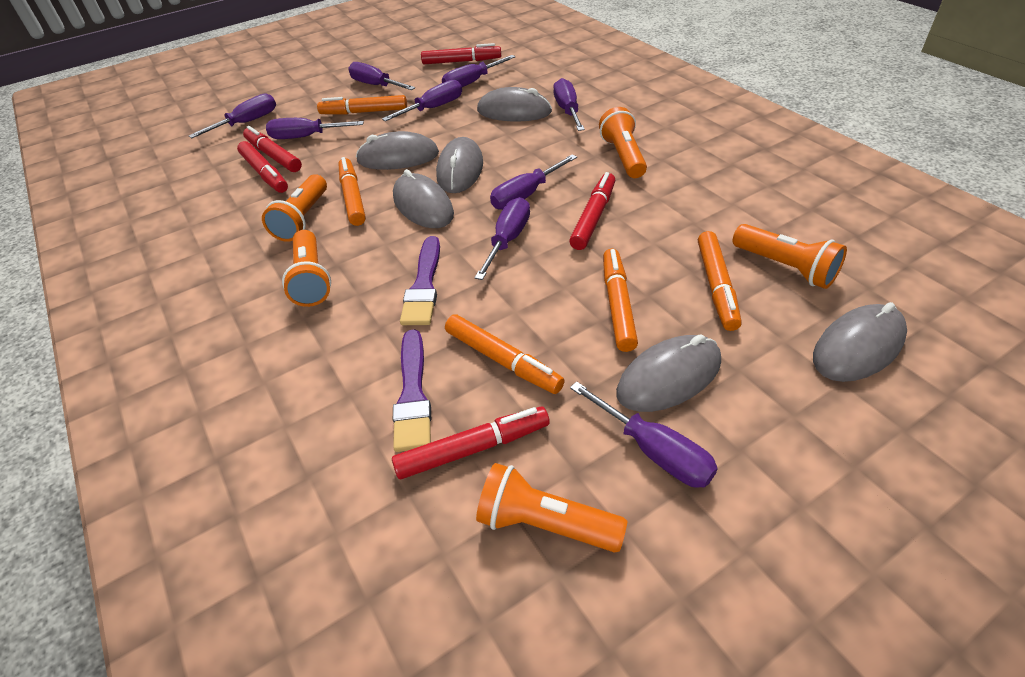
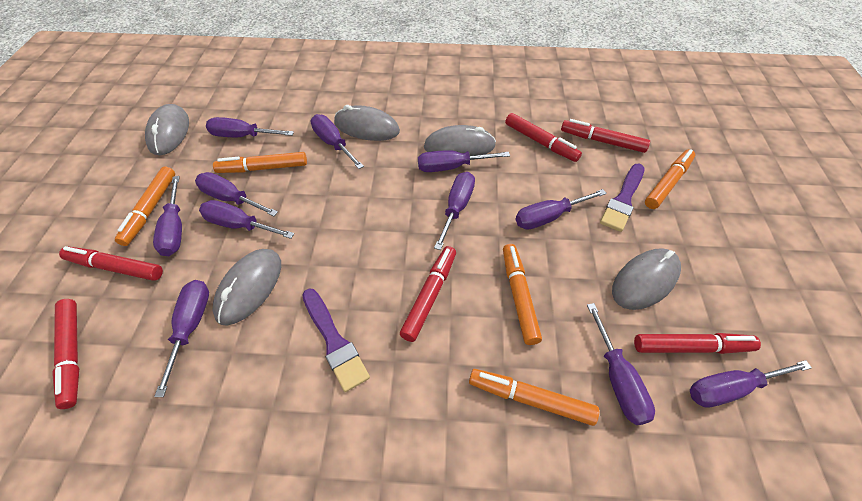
grey mouse: [356,131,439,170] [393,169,454,228] [436,137,483,193] [477,87,552,121] [616,334,721,412] [813,302,907,382] = 6 -> [145,104,189,155] [212,249,281,326] [334,105,400,141] [424,125,496,156] [612,248,681,310] = 5
orange flashlight: [262,174,327,242] [282,230,331,307] [476,463,627,553] [599,107,647,178] [732,224,847,289] = 5 -> none = 0
purple screwdriver: [189,93,276,138] [266,118,364,139] [348,62,415,90] [382,80,462,121] [442,55,516,87] [475,197,530,280] [490,154,577,210] [553,78,585,131] [570,381,718,488] = 9 -> [153,176,182,256] [154,280,209,397] [195,172,278,216] [199,200,294,239] [206,117,294,137] [311,114,364,169] [418,150,510,172] [434,172,475,250] [516,189,607,230] [587,303,655,425] [690,360,812,408] = 11
red marker: [237,141,288,193] [243,126,302,172] [392,406,550,479] [421,43,501,64] [569,172,615,250] = 5 -> [52,299,79,409] [59,246,163,281] [400,246,456,342] [505,113,582,162] [561,119,650,153] [634,333,761,354] = 6

